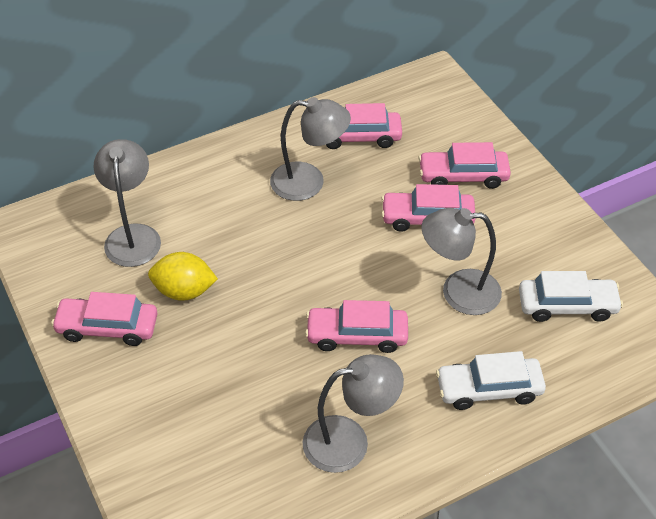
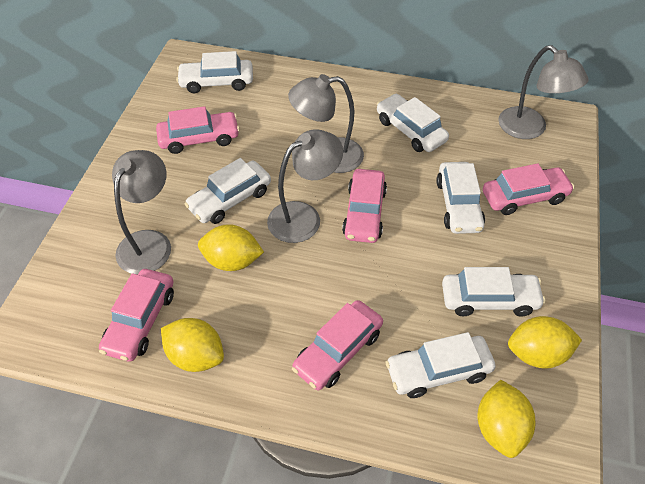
white car: [436,351,546,410] [519,271,623,322] = 2 -> [176,51,253,93] [185,158,271,224] [377,94,449,152] [386,332,496,398] [436,162,485,234] [442,267,546,317] = 6
yellow lemon: [148,252,218,301] = 1 -> [161,318,224,372] [198,224,264,271] [477,380,536,458] [508,316,582,369] = 4

